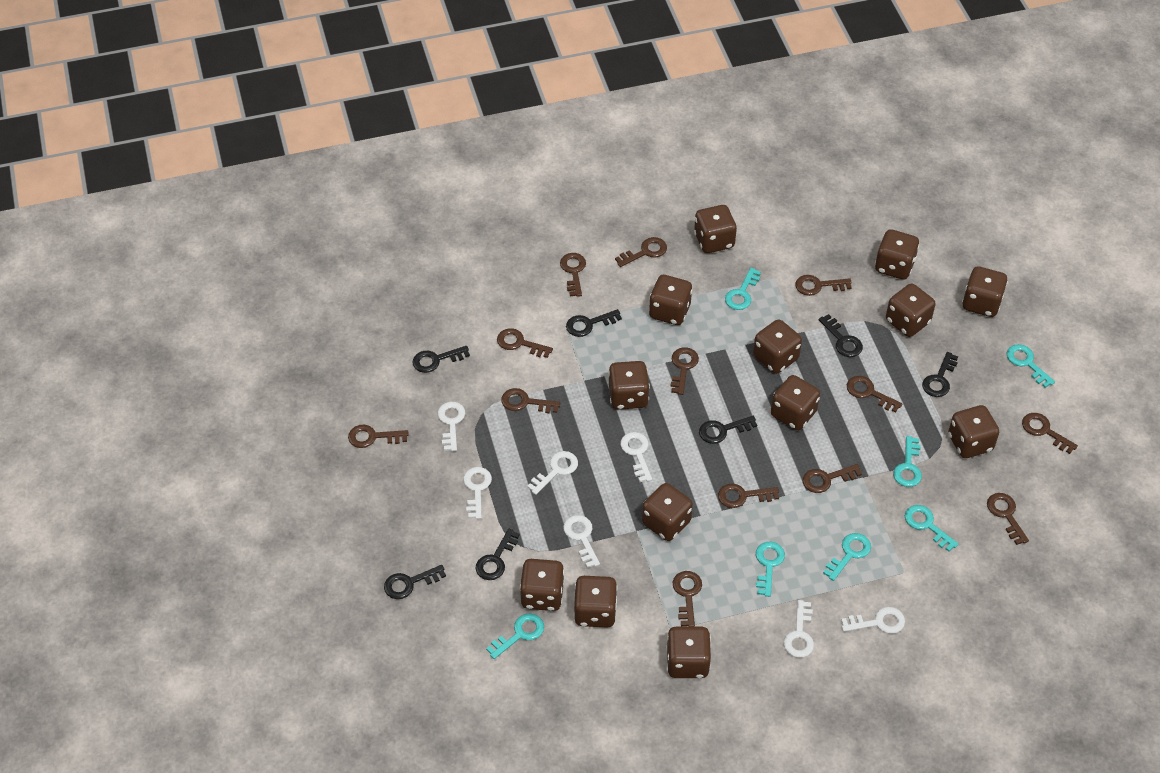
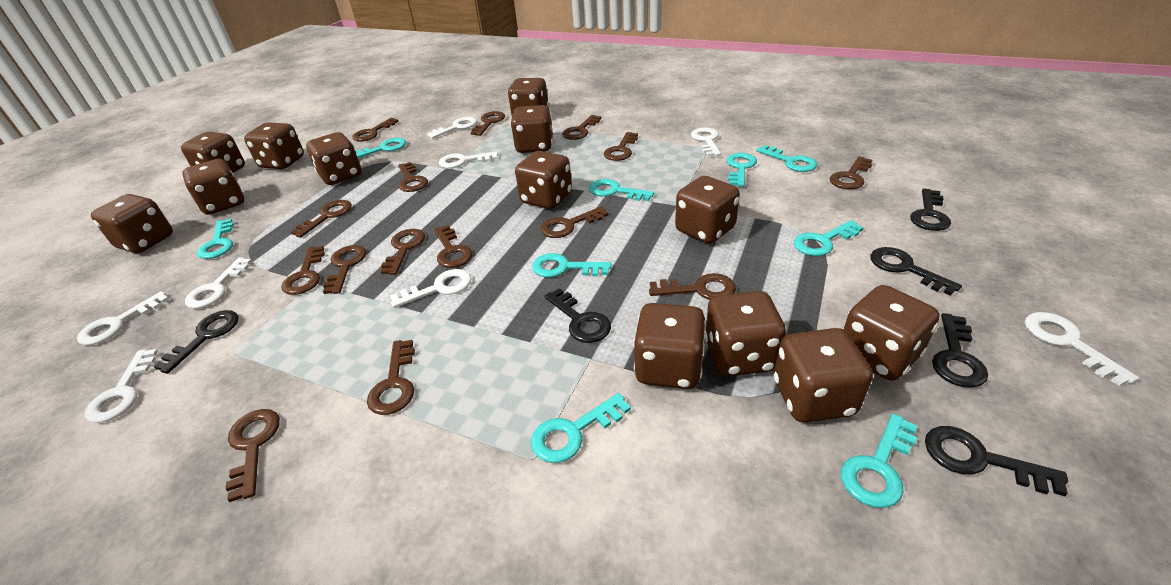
black key: [384,565,446,599] [412,346,470,373] [475,529,520,580] [566,309,622,337] [699,416,757,444] [819,314,863,357] [922,352,958,397] = 7 -> [153,310,239,374] [544,288,611,343] [870,247,962,295] [910,189,951,231] [925,426,1068,496] [932,313,988,388] = 6
brown key: [348,425,409,448] [497,328,553,358] [501,388,560,413] [560,253,586,297] [615,237,667,267] [670,347,699,395] [673,571,702,627] [718,484,779,508] [795,275,852,296] [803,464,862,493] [847,376,903,413] [987,493,1029,545] [1022,413,1078,454] = 13 -> [225,409,280,502] [282,246,325,295] [291,200,352,238] [323,245,367,294] [352,118,398,142] [367,340,415,415] [381,229,425,275] [398,162,428,192] [434,225,472,268] [471,111,505,136] [541,206,609,238] [562,115,601,140] [604,132,638,161] [649,273,736,300] [830,156,872,189] = 15
turquoise key: [486,614,544,659] [725,268,761,310] [756,542,785,597] [823,533,871,581] [893,436,922,487] [905,505,959,551] [1007,344,1055,388] = 7 -> [197,219,234,259] [356,138,406,158] [531,393,631,463] [532,253,612,277] [589,179,654,201] [726,153,757,187] [756,145,817,172] [794,220,864,256] [841,414,917,508] = 9
white key: [438,402,465,451] [463,467,492,519] [527,451,578,495] [563,515,600,568] [621,432,652,482] [784,600,814,658] [841,607,905,634] = 7 -> [77,291,169,345] [85,349,158,423] [185,257,252,308] [390,269,472,308] [427,117,477,139] [439,151,498,168] [691,127,721,156] [1025,312,1139,386] = 8

